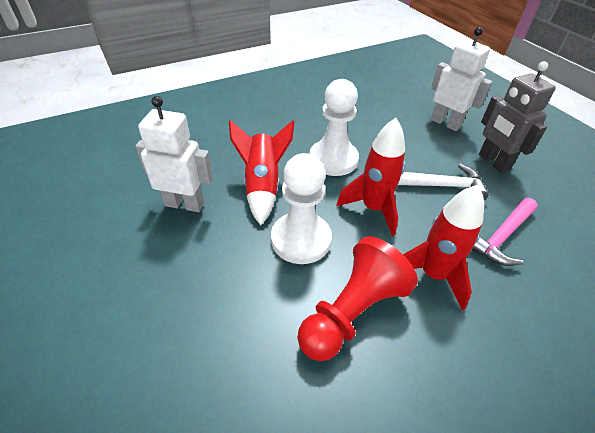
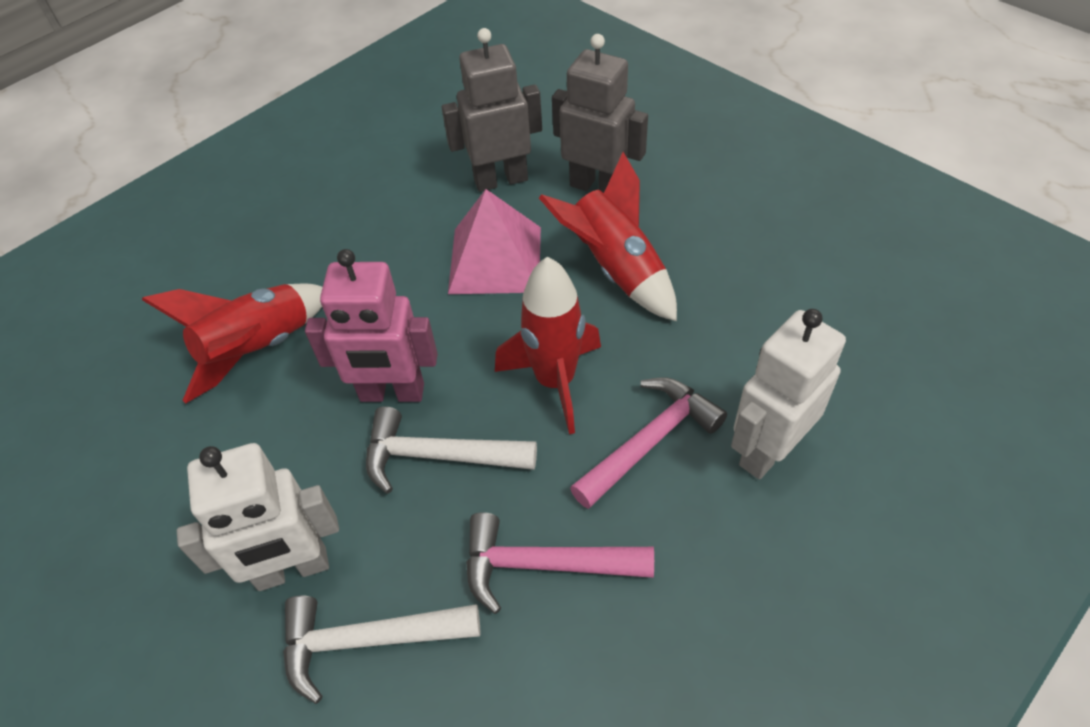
grey robot: [479,61,556,173] = 1 -> [442,28,542,192] [552,34,648,193] = 2
pink hammer: [472,198,538,266] = 1 -> [466,512,654,614] [570,377,727,509] = 2
pink pyramid: none = 0 -> [448,189,541,294] = 1
pink robot: none = 0 -> [305,249,438,402] = 1
red pawn: [297,236,418,361] = 1 -> none = 0
white hammer: [398,164,489,200] = 1 -> [283,596,480,704] [366,406,537,494] = 2
white pawn: [271,153,332,264] [309,79,359,176] = 2 -> none = 0

